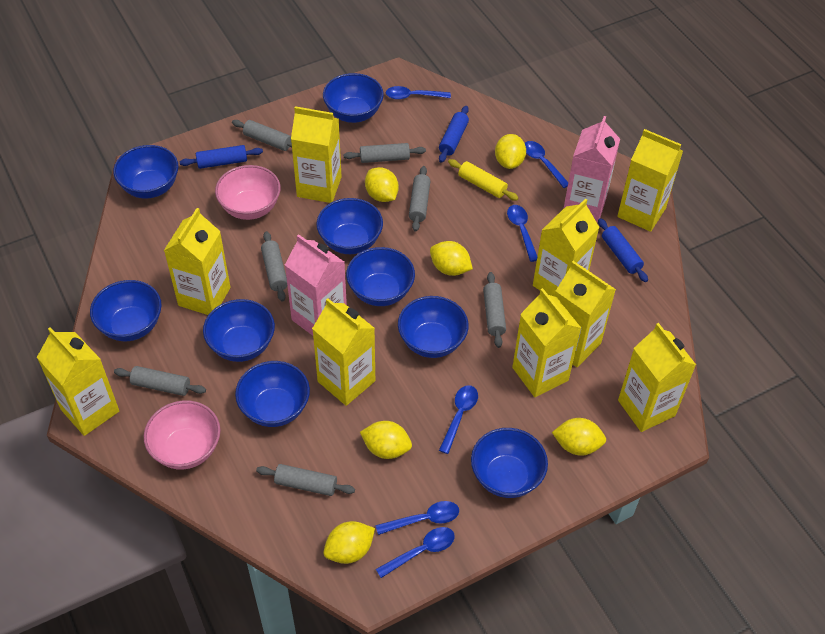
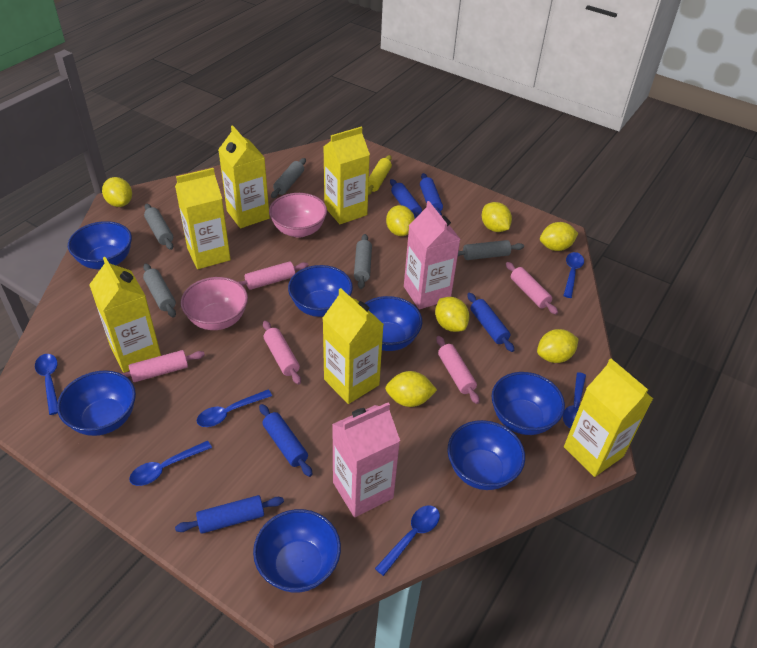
blue bowl: [90,280,162,341] [113,145,178,198] [203,299,275,362] [235,361,310,427] [316,198,383,254] [323,73,384,123] [346,247,415,306] [398,296,469,358] [471,428,548,498] = 9 -> [57,370,136,436] [68,221,132,269] [253,509,341,593] [288,265,353,317] [365,296,422,351] [448,420,525,490] [491,372,565,435] = 7
blue rolling pin: [180,145,263,169] [439,106,469,163] [598,218,648,282] = 3 -> [175,495,284,534] [259,404,313,477] [390,179,422,218] [420,173,443,216] [467,293,514,352] = 5
grey rolling pin: [114,366,206,396] [232,120,292,151] [256,464,355,496] [261,231,287,302] [344,143,426,163] [409,166,430,232] [483,272,506,348] = 7 -> [143,263,176,318] [144,204,173,250] [271,158,306,198] [354,234,372,289] [458,240,524,260] = 5
pink rolling pin: none = 0 -> [120,350,205,382] [237,261,309,290] [263,321,301,385] [436,336,480,404] [506,262,558,315] = 5
yellow carton: [37,327,119,436] [164,208,231,315] [291,106,342,203] [312,298,375,406] [512,288,581,397] [533,199,599,297] [555,261,616,367] [617,129,683,232] [618,323,696,432] = 9 -> [89,257,161,373] [175,168,231,269] [218,125,270,228] [323,127,370,224] [323,288,384,404] [564,359,653,477] = 6
yellow lemon: [323,521,375,564] [360,421,412,459] [365,167,399,202] [430,241,473,276] [495,134,526,169] [552,418,606,456] = 6 -> [102,177,132,207] [385,371,437,407] [386,205,415,236] [435,297,470,332] [482,202,512,232] [537,329,578,363] [540,222,578,251] = 7

